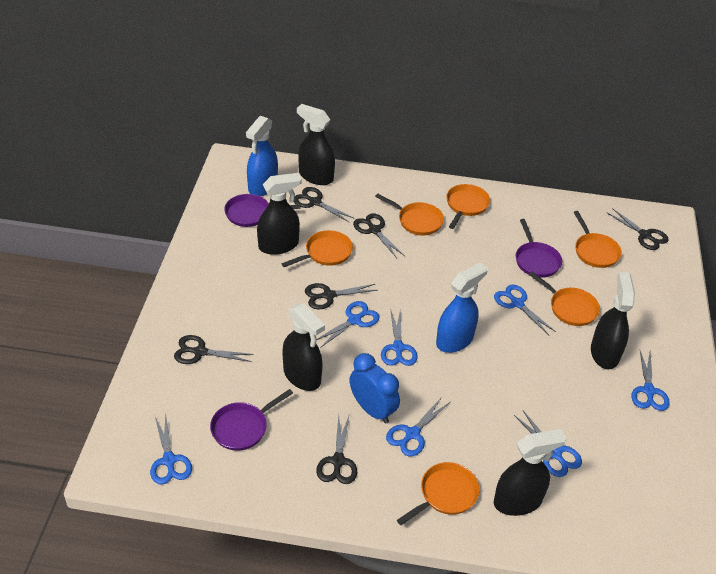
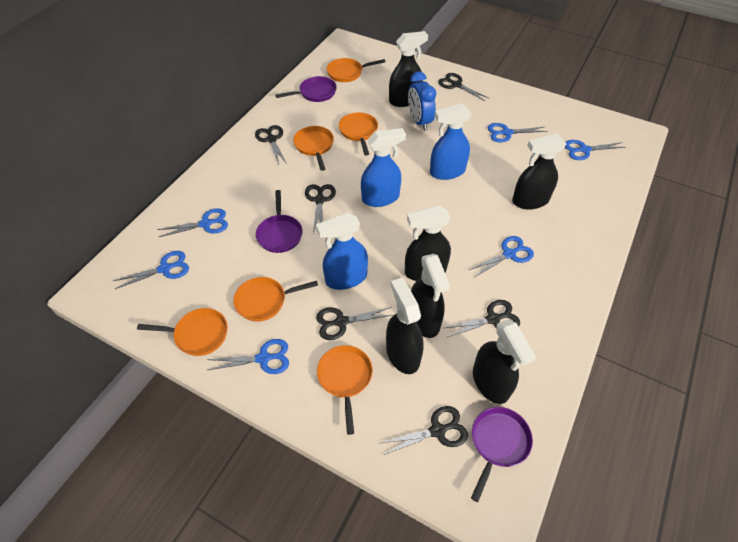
black spray bottle: [257,173,301,255] [282,303,325,391] [297,104,335,185] [494,429,567,516] [591,272,635,369] = 5 -> [386,278,423,374] [389,31,428,107] [405,206,451,281] [411,254,450,338] [473,320,536,404] [512,133,566,210] = 6
blue scissors: [150,412,192,485] [317,301,379,348] [381,309,418,366] [386,397,450,457] [494,285,556,335] [514,411,582,477] [631,351,670,411] = 7 -> [113,251,189,289] [157,208,228,237] [207,339,289,374] [469,236,534,277] [488,123,548,142] [565,140,626,160] = 6
blue spray bottle: [246,116,278,196] [436,262,488,353] = 2 -> [316,213,368,290] [361,128,406,207] [430,103,471,180] = 3

